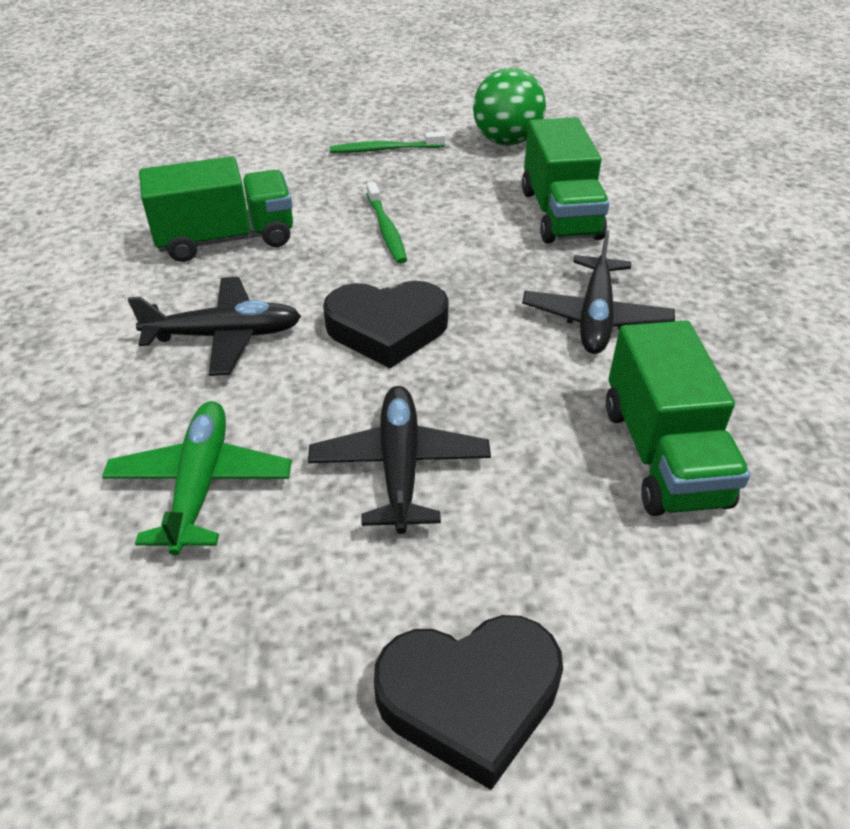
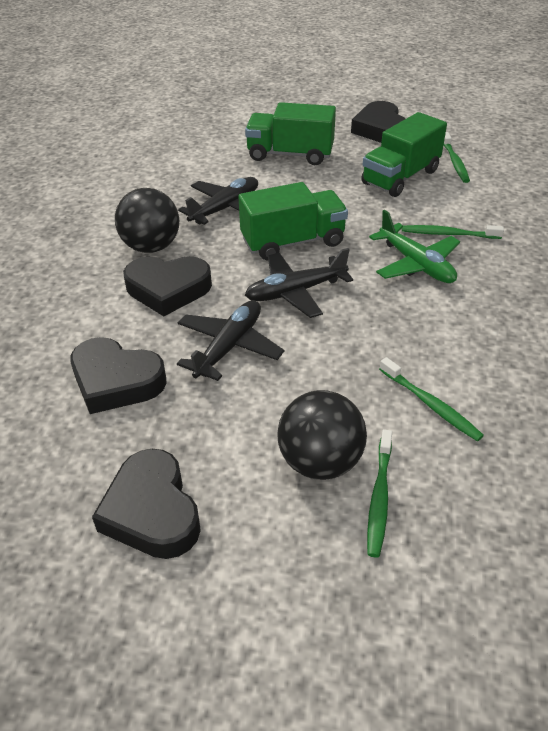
black ball: none = 0 -> [115,188,179,253] [277,390,367,480] = 2
black heart: [323,281,449,368] [374,615,563,790] = 2 -> [70,337,167,414] [92,449,201,559] [123,256,212,316] [351,101,405,143] = 4
green ball: [473,68,546,145] = 1 -> none = 0
green toothbrush: [329,132,445,153] [367,182,407,264] = 2 -> [367,429,392,558] [379,357,484,441] [402,225,504,239] [444,132,470,183] = 4

